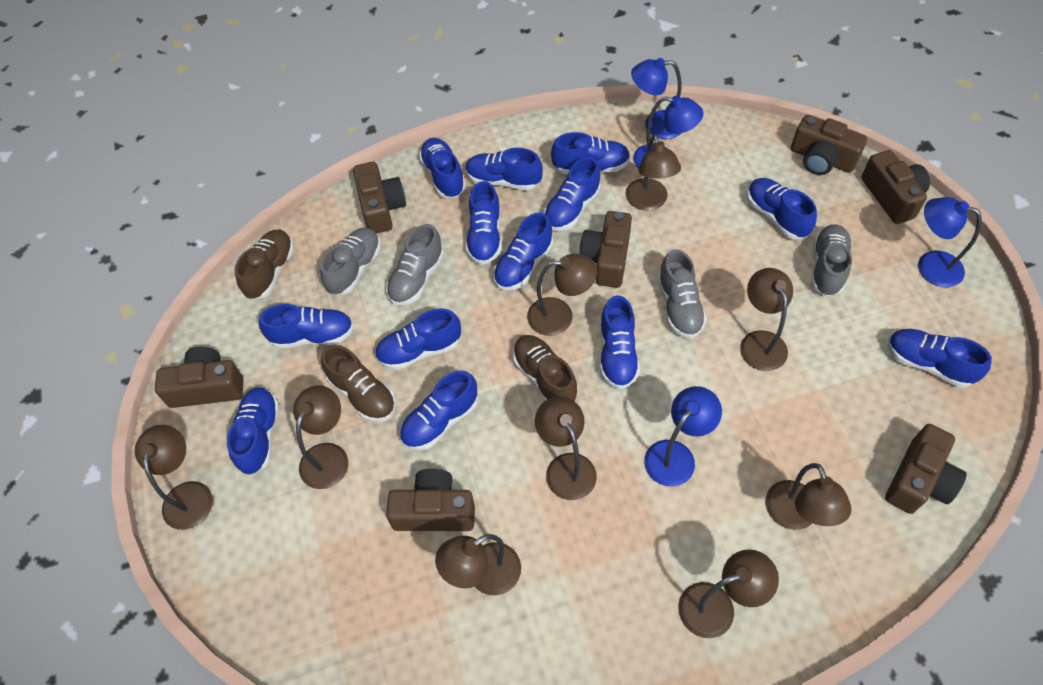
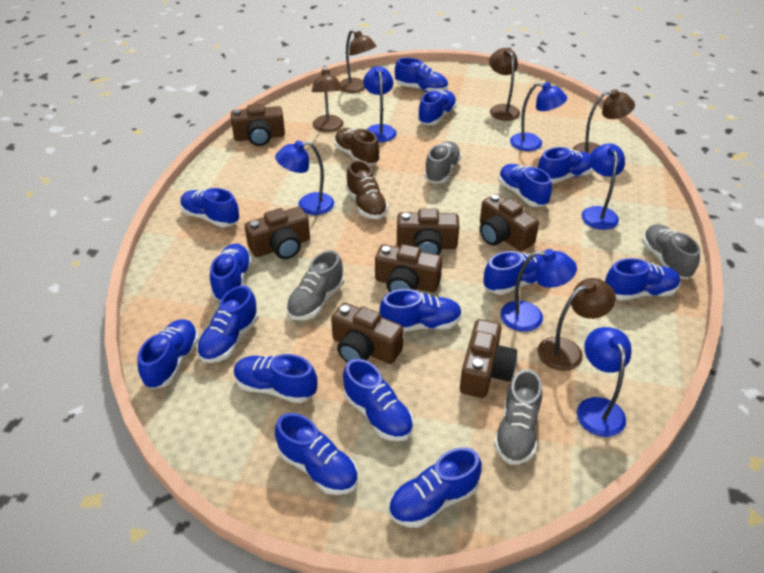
blue lamp: [631,58,681,139] [633,95,704,169] [644,386,722,487] [918,197,982,287] = 4 -> [275,140,334,215] [363,66,396,142] [500,249,577,332] [510,82,567,151] [577,327,631,437] [582,143,625,230] = 6
blue shoe: [227,387,279,475] [259,304,354,349] [375,308,461,370] [399,370,478,451] [419,138,466,198] [465,181,502,265] [466,148,543,190] [493,212,553,290] [544,157,601,231] [551,132,630,174] [600,295,640,389] [747,178,817,239] [888,329,992,388] = 13 -> [137,319,199,389] [180,188,239,227] [197,285,259,363] [210,244,252,301] [234,354,317,403] [275,413,358,495] [343,359,414,441] [379,289,462,332] [388,447,482,528] [395,58,448,92] [418,90,457,125] [483,251,541,295] [498,164,552,207] [538,147,593,184] [605,258,680,300] = 15
brown lamp: [135,425,213,530] [293,385,348,489] [435,534,521,595] [527,254,597,336] [535,396,597,500] [626,134,681,211] [678,549,779,638] [740,268,793,371] [765,463,852,530] = 9 -> [312,66,344,132] [340,29,376,93] [489,48,520,121] [537,278,616,371] [573,89,635,154] = 5
brown shoe: [235,230,294,300] [321,345,396,422] [512,335,577,401] = 3 -> [334,128,379,165] [346,160,389,219] = 2

